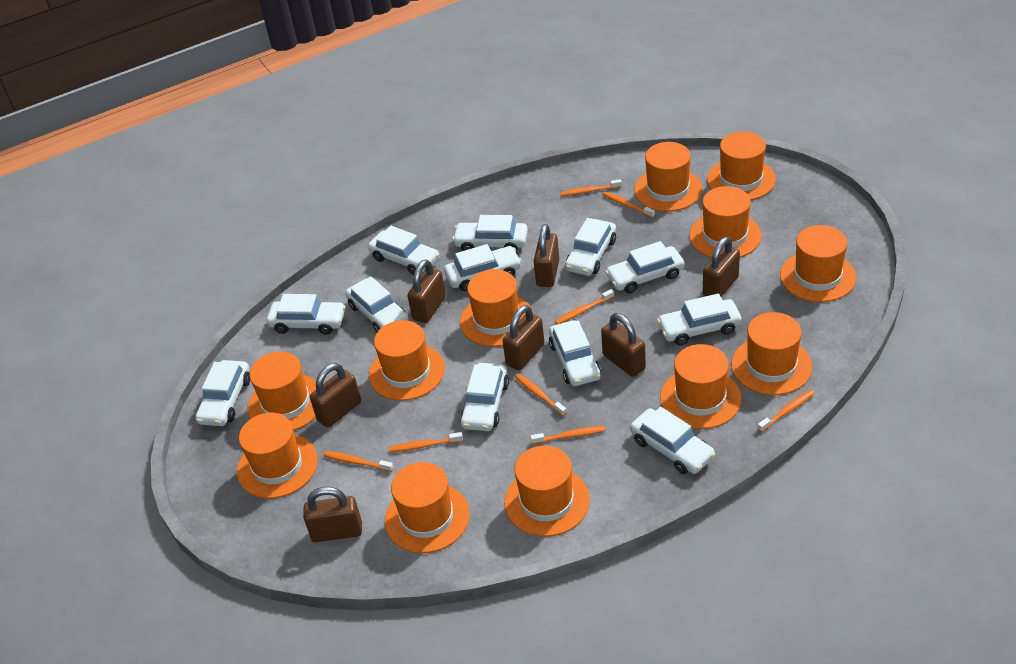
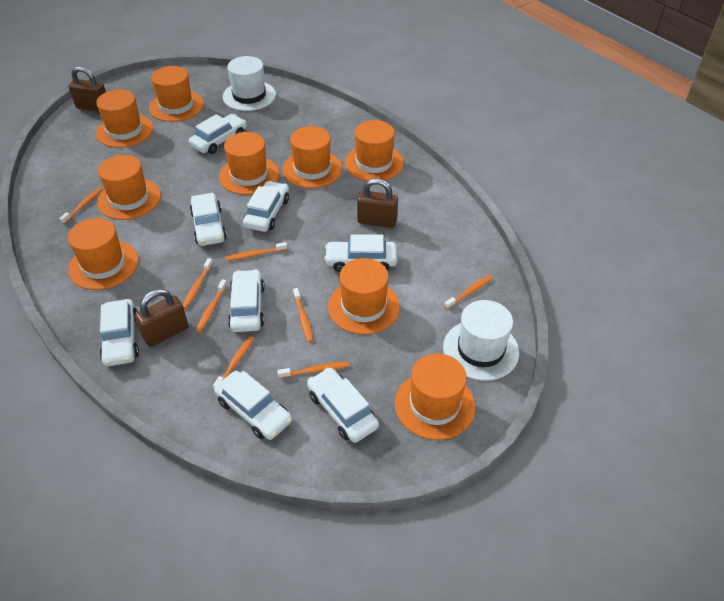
brown padlock: [303,487,362,542] [310,363,361,428] [407,259,446,323] [503,305,544,370] [534,224,559,287] [601,313,646,377] [703,237,740,297] = 7 -> [69,66,106,111] [135,289,189,347] [357,179,398,228] = 3
orange hat: [237,413,318,499] [248,352,316,431] [369,320,445,401] [385,462,470,553] [460,269,533,347] [504,446,590,537] [634,142,702,212] [660,344,742,429] [689,186,761,258] [707,131,776,200] [731,312,812,395] [780,225,856,302] = 12 -> [68,218,138,290] [96,89,154,148] [97,155,161,220] [149,66,204,122] [219,132,279,195] [282,126,342,188] [328,258,400,335] [345,120,404,181] [395,353,475,440] = 9
white car: [195,360,250,426] [267,294,346,335] [345,276,408,332] [368,226,440,275] [444,244,522,291] [452,215,528,251] [460,363,509,431] [549,320,601,386] [565,218,616,276] [605,241,685,293] [630,407,715,474] [657,294,742,345] = 12 -> [99,299,139,366] [189,114,246,154] [190,193,227,246] [214,371,292,440] [228,269,265,332] [243,181,289,232] [307,367,379,443] [324,234,397,272] = 8
white hat: none = 0 -> [223,56,276,111] [443,300,519,381] = 2

